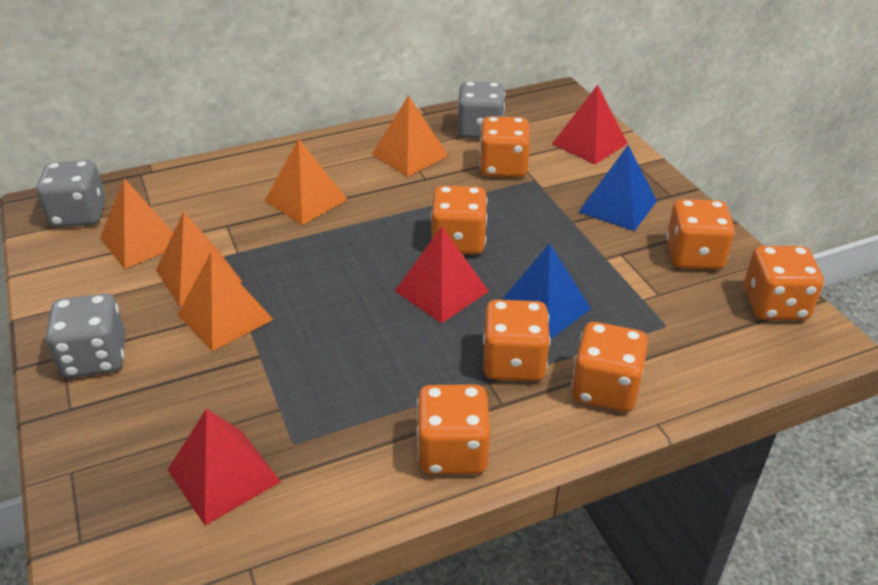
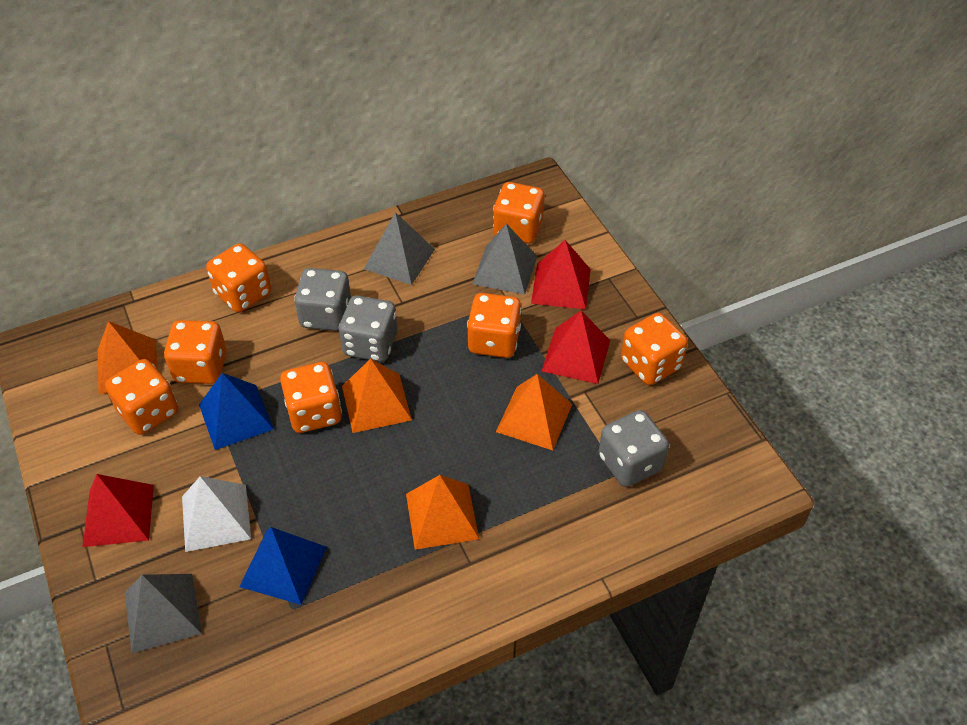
grey pyramid: none = 0 -> [125,574,202,653] [364,212,435,285] [472,224,537,295] = 3
orange pyramid: [100,178,173,269] [156,212,242,306] [178,252,274,351] [265,139,348,225] [372,95,448,177] = 5 -> [98,321,158,394] [342,359,412,433] [406,475,479,550] [496,374,572,450] = 4
white pyramid: none = 0 -> [182,476,251,552] = 1

